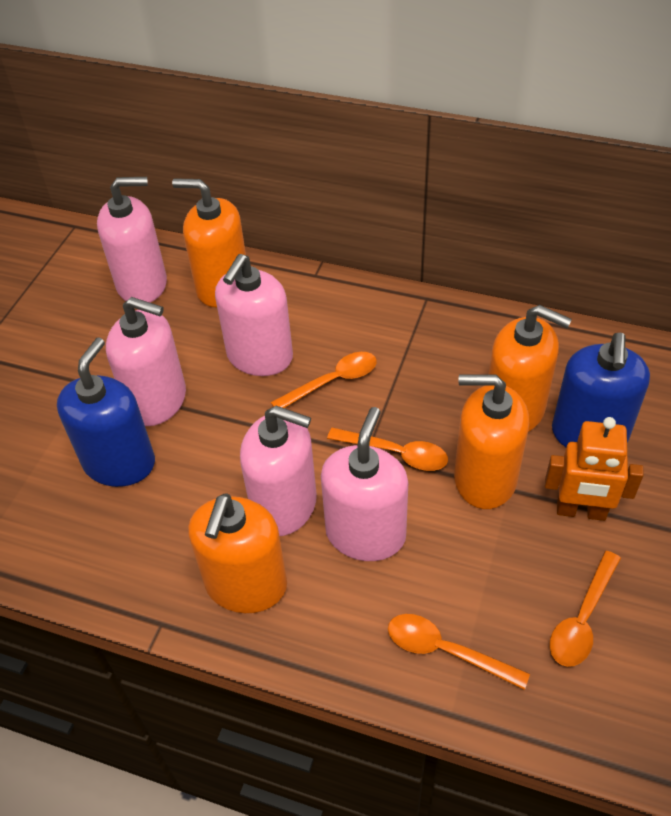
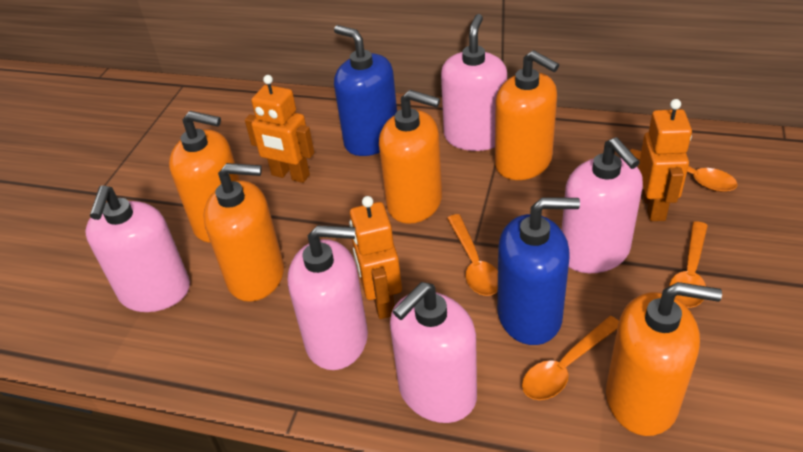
orange robot: [545,417,644,521] = 1 -> [245,75,314,183] [349,196,402,319] [638,99,692,221] = 3
orange soap dispenser: [172,178,246,307] [188,493,287,613] [454,374,529,509] [489,305,572,432] = 4 -> [169,111,240,243] [203,163,284,302] [379,90,442,224] [495,50,559,180] [606,282,722,436] = 5

